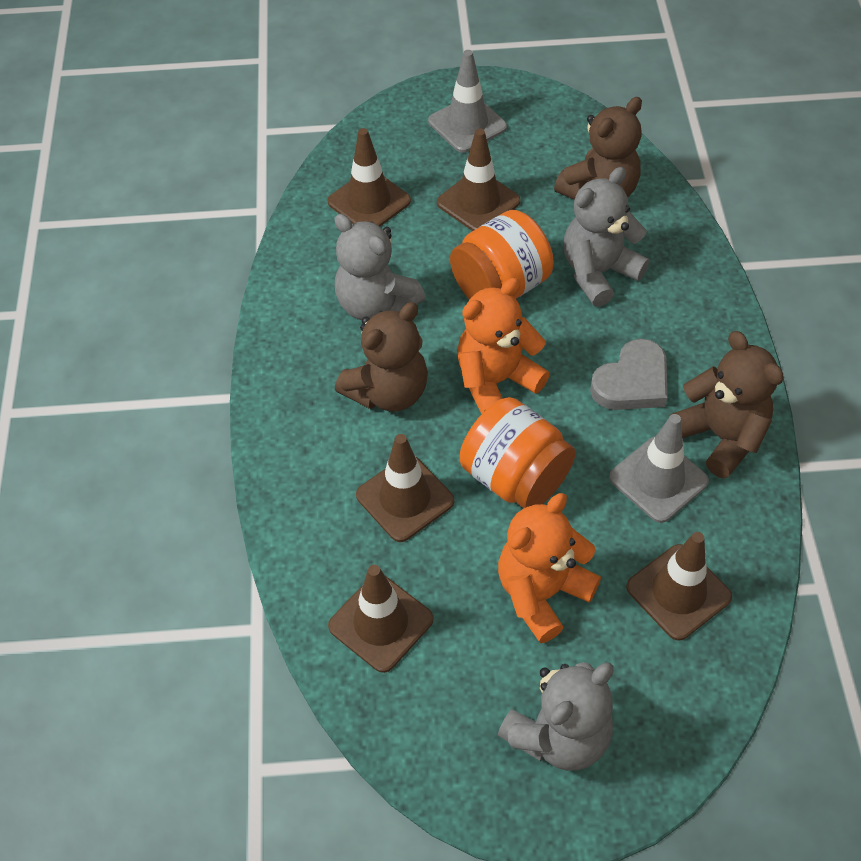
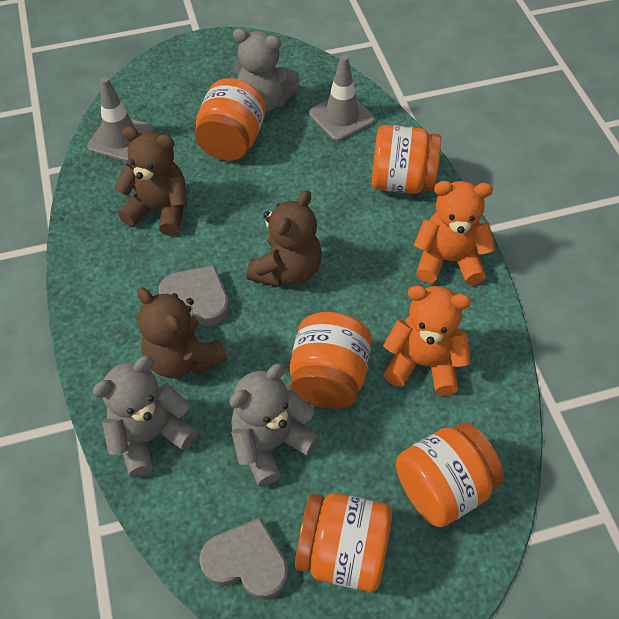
brown traffic cone: [327,128,411,227] [328,565,434,673] [356,434,454,542] [437,129,521,231] [626,532,732,641] = 5 -> none = 0
grey heart: [590,339,668,410] = 1 -> [159,265,229,326] [199,517,288,600] = 2
orange jar: [450,210,554,300] [460,397,576,508] = 2 -> [194,78,266,161] [290,312,372,409] [295,493,392,592] [372,125,441,194] [396,423,504,527] = 5

